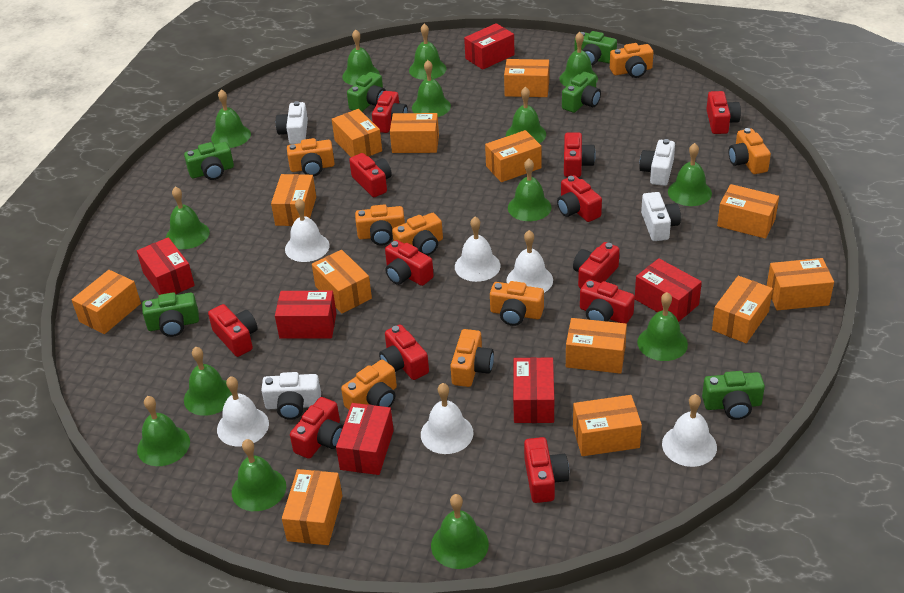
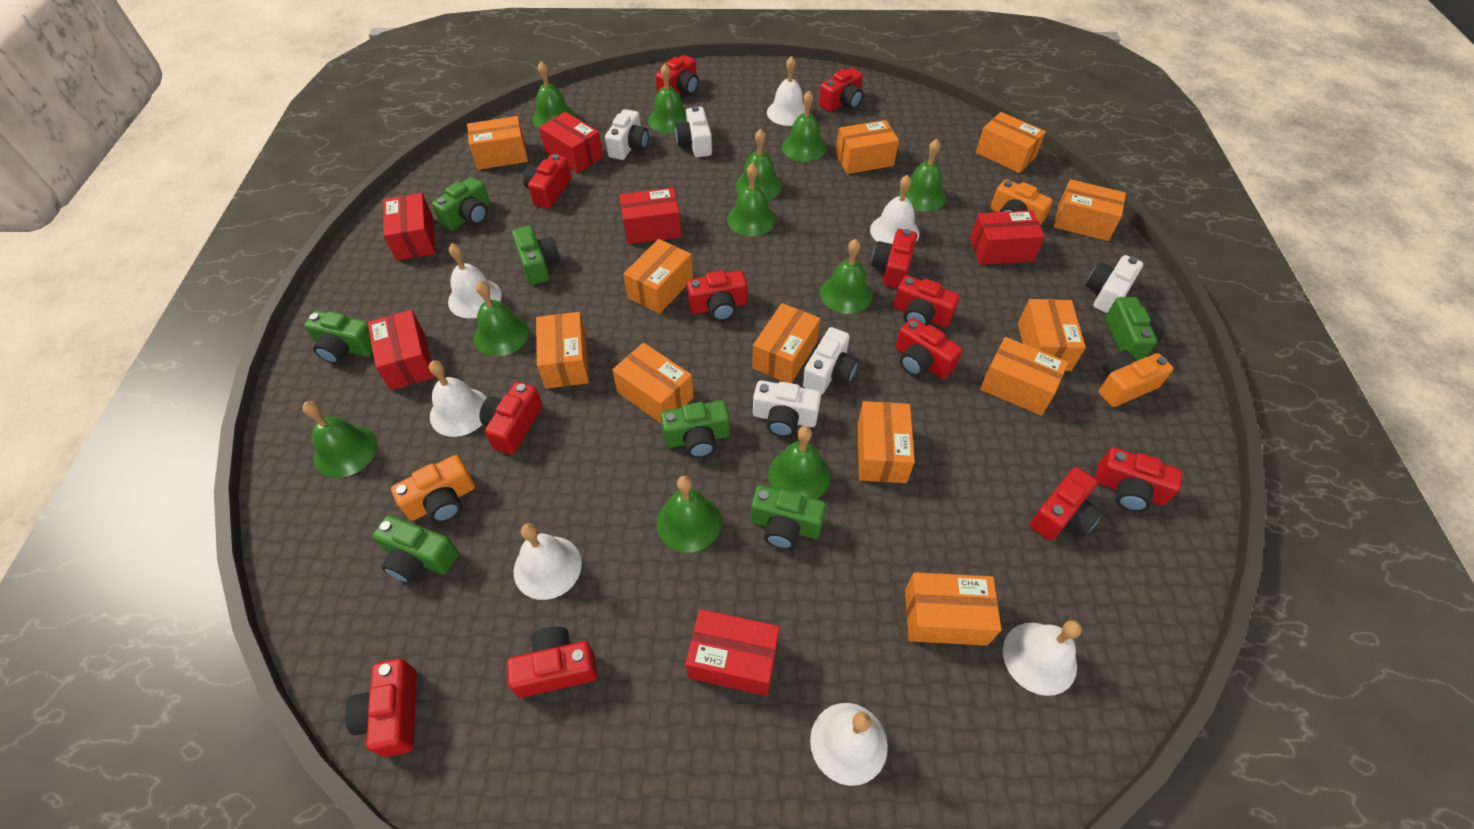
green bell: [137,396,190,466] [166,187,210,249] [184,347,232,416] [211,90,251,148] [232,439,286,511] [342,29,380,85] [409,23,446,80] [412,60,451,117] [431,494,489,569] [506,87,546,143] [508,159,551,221] [559,32,598,87] [637,292,688,361] [668,143,712,206] = 14 -> [302,401,378,478] [474,281,529,356] [532,61,576,128] [648,64,687,134] [656,476,722,553] [727,163,776,236] [736,129,782,200] [768,426,830,499] [782,91,826,162] [820,239,873,314] [899,139,946,212] = 11
green camera: [142,292,199,337] [184,142,234,180] [347,72,386,112] [562,72,601,113] [574,31,617,65] [702,371,765,420] = 6 -> [304,311,373,364] [373,515,459,584] [432,177,490,231] [512,226,560,285] [660,400,730,458] [751,485,826,549] [1105,297,1165,360] = 7
orange box: [71,270,141,334] [271,174,316,226] [282,469,342,545] [312,250,372,313] [332,109,382,157] [390,113,439,153] [485,130,542,182] [504,59,549,97] [566,318,627,374] [573,395,642,456] [712,276,773,343] [717,184,779,239] [767,258,834,310] = 13 -> [467,116,528,170] [536,312,589,389] [612,343,694,423] [623,239,693,314] [752,303,820,383] [836,120,899,174] [857,401,915,483] [905,572,1001,646] [976,112,1046,173] [980,337,1068,416] [1018,299,1086,371] [1053,179,1126,241] = 12
orange camera: [287,138,335,176] [341,360,397,410] [355,204,405,245] [392,213,443,256] [450,329,494,387] [490,281,544,326] [610,43,654,78] [729,128,771,174] = 8 -> [391,455,475,523] [990,179,1053,225] [1098,350,1173,407] = 3
white bell: [217,376,269,446] [285,198,330,262] [421,383,473,454] [455,217,501,282] [506,230,553,293] [662,394,717,467] = 6 -> [429,360,487,437] [448,243,502,318] [514,523,582,600] [767,56,805,126] [810,703,888,786] [870,175,919,244] [1003,620,1082,696] = 7
white camera: [261,372,321,420] [276,101,308,144] [639,139,675,186] [641,192,681,241] = 4 -> [605,109,649,160] [675,106,712,157] [753,380,821,437] [803,327,858,394] [1086,255,1143,313] = 5

